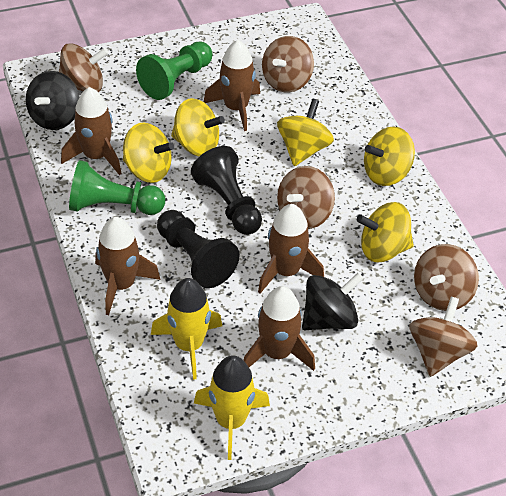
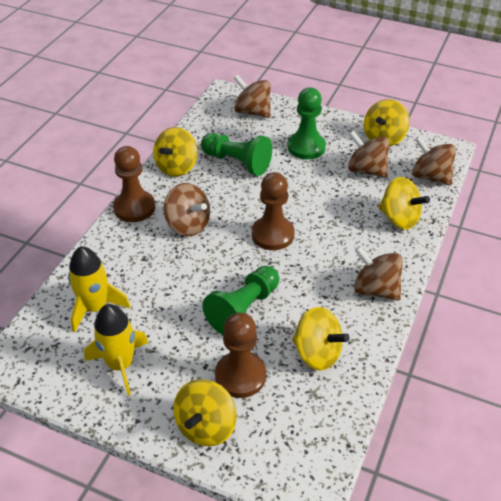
black pawn: [157,210,240,288] [191,146,262,235] = 2 -> none = 0
black spinning top: [26,71,79,130] [302,273,364,330] = 2 -> none = 0
brown pawn: none = 0 -> [113,146,155,222] [215,312,266,398] [252,172,294,250] = 3
brown rocket: [61,87,122,175] [95,217,161,315] [204,40,260,131] [244,286,315,371] [258,204,324,293] = 5 -> none = 0
green pawn: [69,160,165,215] [136,42,213,100] = 2 -> [201,133,272,176] [202,266,279,335] [288,87,326,160] = 3

